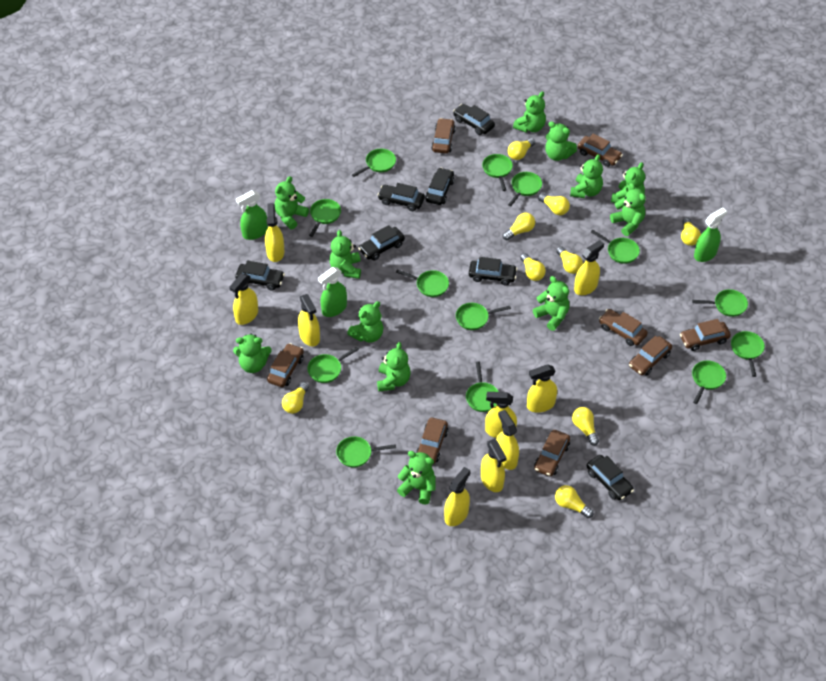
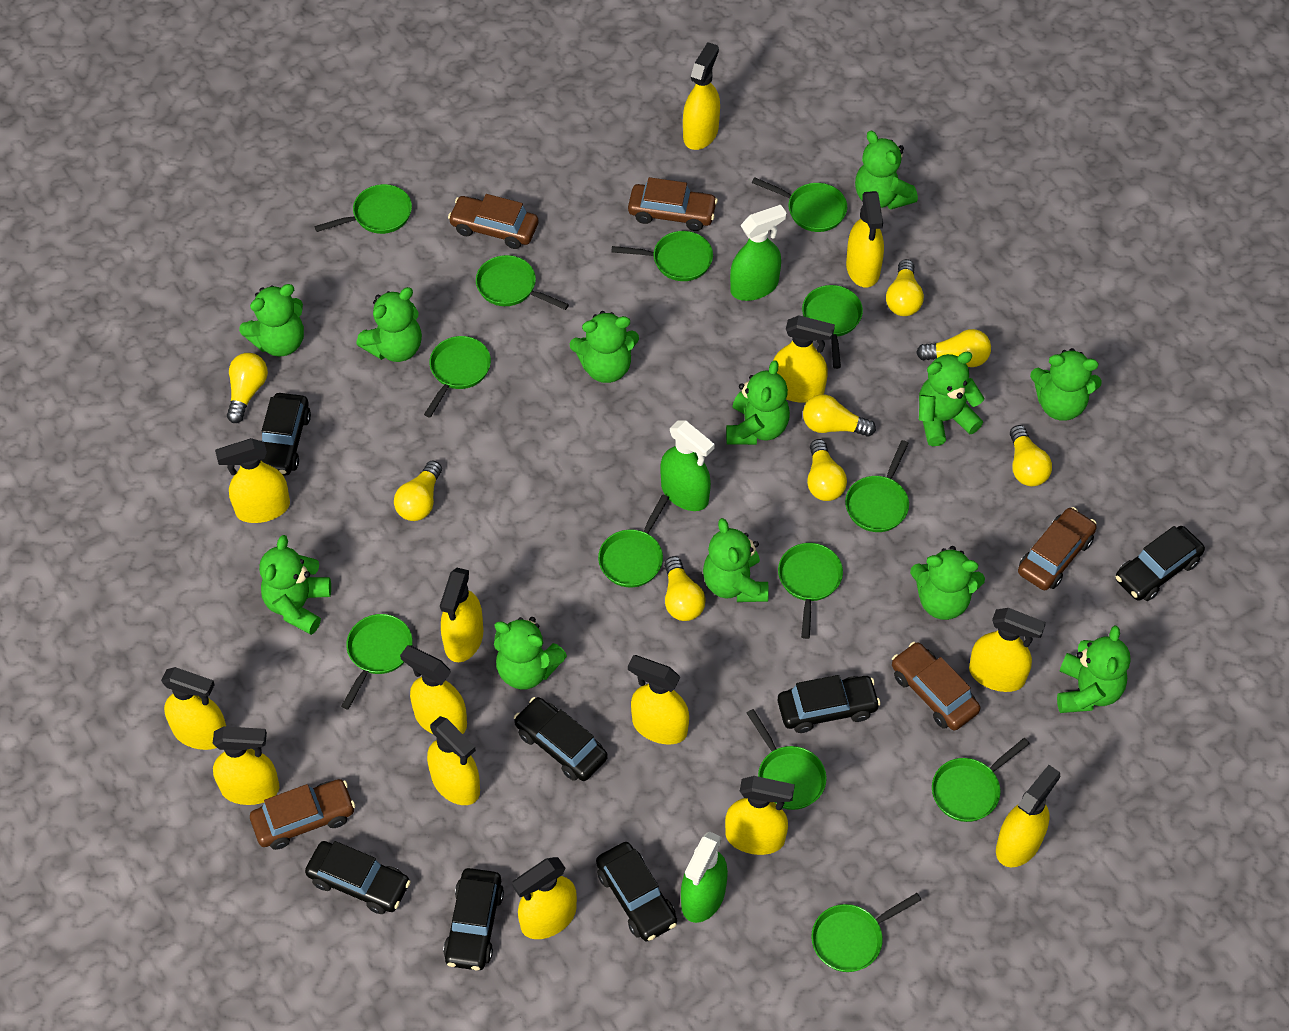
brown car: [267,343,304,387] [416,418,448,464] [431,118,456,154] [534,430,570,477] [578,134,623,167] [599,309,648,346] [629,336,672,376] [680,319,731,351] = 8 -> [250,779,355,850] [448,194,538,249] [628,177,718,231] [892,642,980,730] [1018,507,1097,590] = 5
yellow light bulb: [282,382,309,414] [503,213,535,240] [508,138,535,160] [520,253,546,281] [538,193,570,215] [555,485,593,518] [556,246,583,274] [572,407,599,446] [681,217,701,246] = 9 -> [227,353,268,423] [394,460,442,521] [664,556,706,621] [803,394,876,437] [807,439,847,501] [886,259,924,316] [916,329,991,367] [1010,425,1052,486] = 8
yellow spray bottle: [229,273,258,325] [265,203,284,262] [298,294,320,347] [444,467,470,526] [481,439,507,492] [485,392,517,438] [496,410,519,470] [527,364,557,413] [574,240,604,295] = 9 -> [161,667,226,750] [213,726,279,805] [215,438,290,523] [400,645,467,734] [427,716,480,805] [440,568,483,662] [512,857,577,939] [628,655,689,745] [683,42,720,150] [725,776,795,855] [773,315,835,403] [846,191,884,288] [969,608,1046,692] [996,765,1060,867] = 14

